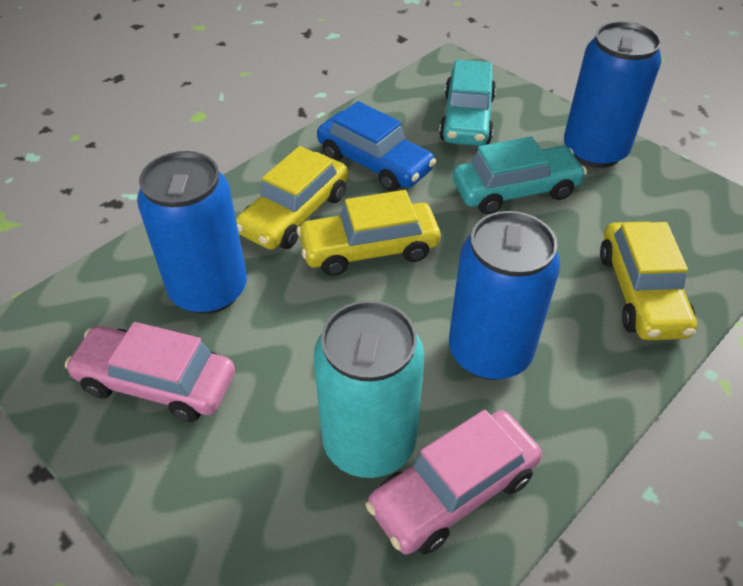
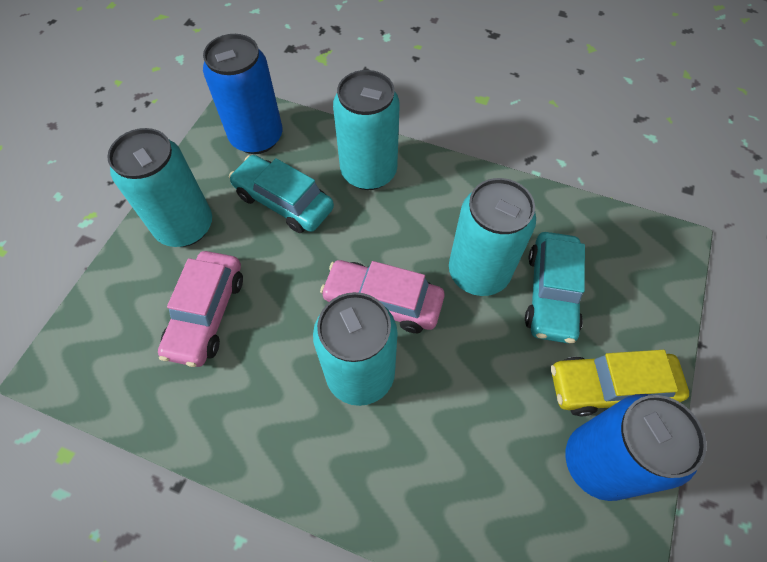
blue can: [137,151,247,314] [449,211,560,380] [564,21,662,168] = 3 -> [203,34,282,154] [565,394,707,501] = 2
blue car: [317,101,436,191] = 1 -> none = 0
turquoise can: [314,300,424,478] = 1 -> [107,128,212,247] [313,292,398,406] [333,70,400,190] [449,178,536,296] = 4
yellow car: [236,146,348,250] [297,190,441,276] [600,222,697,340] = 3 -> [551,350,689,416] = 1

